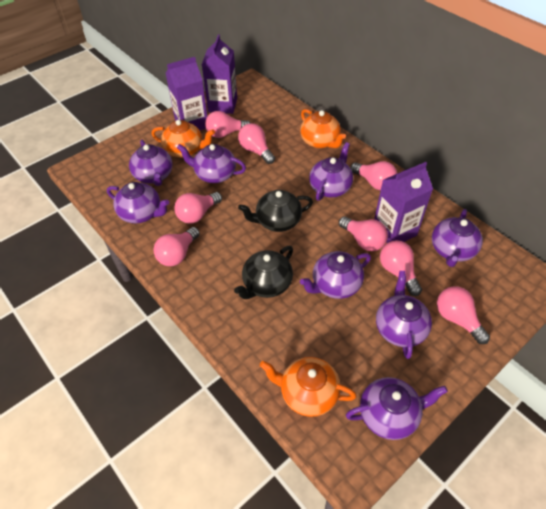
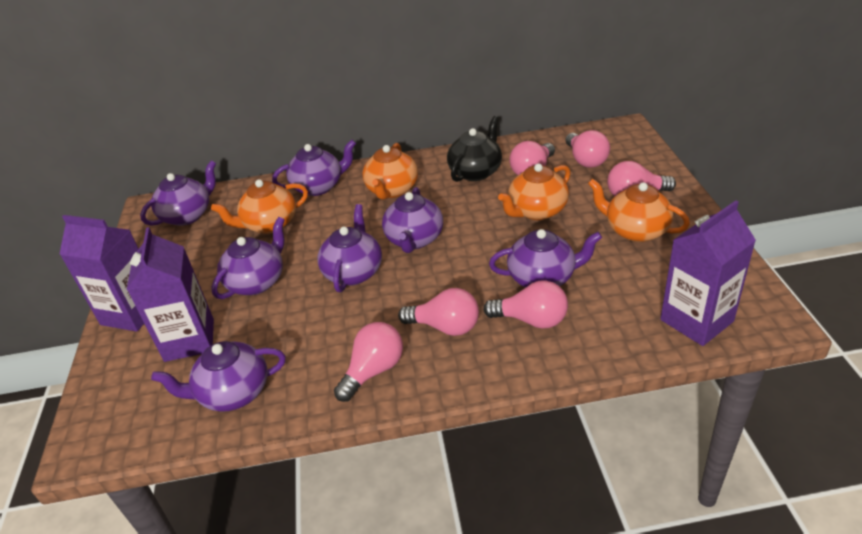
black teapot: [234,246,293,299] [238,190,313,232] = 2 -> [447,116,502,182] = 1
orange teapot: [152,120,215,158] [260,357,356,417] [300,109,346,148] = 3 -> [211,179,308,234] [362,143,418,199] [498,163,570,220] [588,179,690,242] = 4
pink light bulb: [153,227,200,266] [174,192,222,224] [205,111,250,138] [238,123,275,164] [339,216,388,251] [350,161,397,190] [380,240,422,296] [437,286,490,344] = 8 -> [334,322,403,402] [398,288,479,336] [483,280,568,329] [509,141,555,175] [565,130,610,168] [607,161,676,196] = 6
purple teapot: [107,182,169,223] [129,140,172,186] [177,144,246,183] [300,251,371,299] [309,142,353,201] [346,377,448,440] [376,271,432,359] [432,209,483,267] = 8 -> [140,161,216,226] [151,341,286,412] [211,217,285,299] [272,140,356,196] [317,204,382,292] [382,187,443,253] [489,229,602,287] = 7

